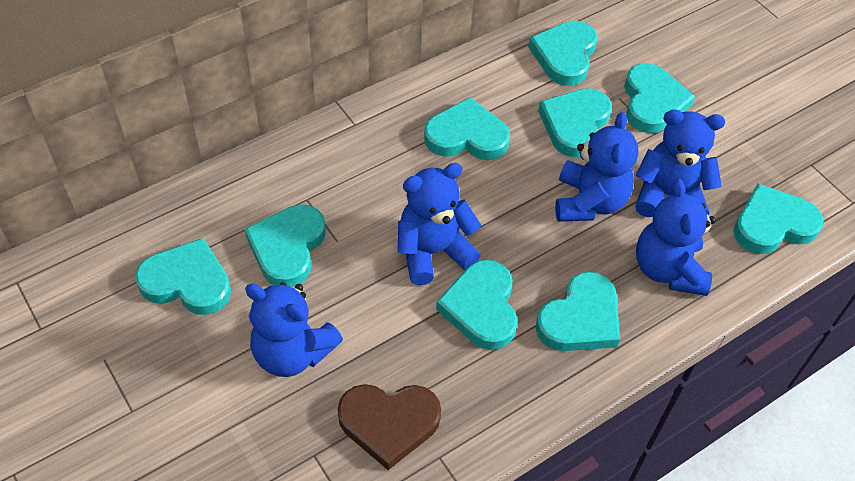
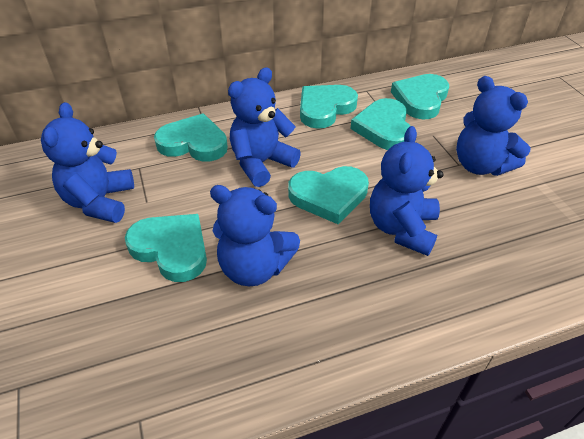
brown heart: [337,384,441,470] = 1 -> none = 0
turquoise heart: [135,238,231,315] [245,204,326,287] [424,97,510,160] [436,260,518,350] [528,21,597,86] [536,272,620,351] [538,88,612,158] [624,63,695,133] [734,183,824,254] = 9 -> [125,214,207,282] [154,114,228,162] [288,166,369,224] [300,85,358,129] [350,98,410,150] [391,74,449,120] = 6

